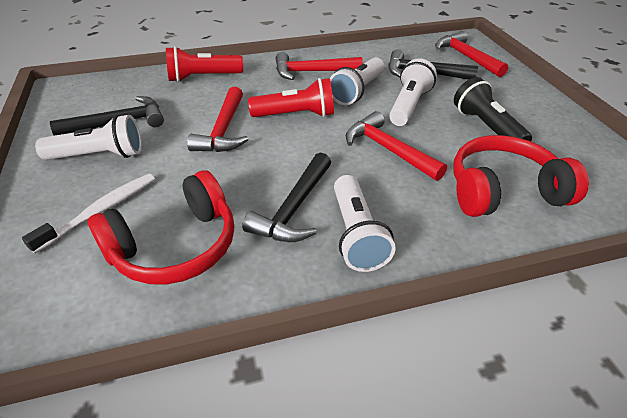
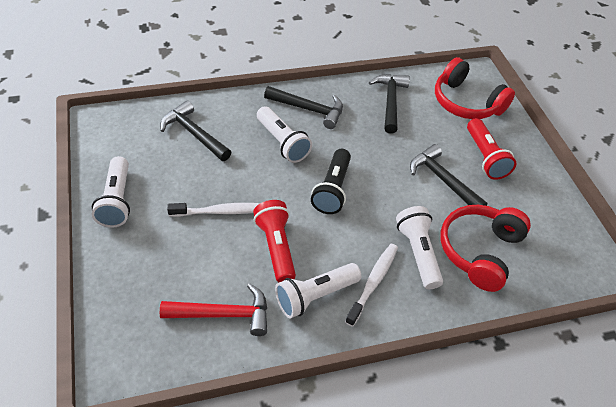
black hammer: [50,96,164,136] [242,152,331,242] [389,49,478,80] = 3 -> [160,100,231,161] [264,86,343,129] [369,74,410,134] [410,144,487,206] = 4
red hammer: [187,87,248,152] [276,52,363,80] [346,111,447,181] [435,31,508,77] = 4 -> [160,283,267,336] = 1
white toothbrush: [22,174,155,254] = 1 -> [167,203,260,217] [345,244,398,327] = 2

